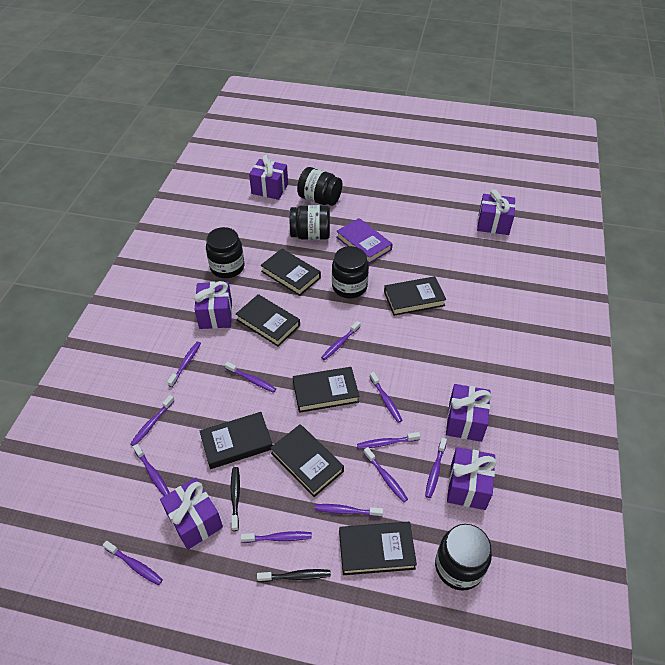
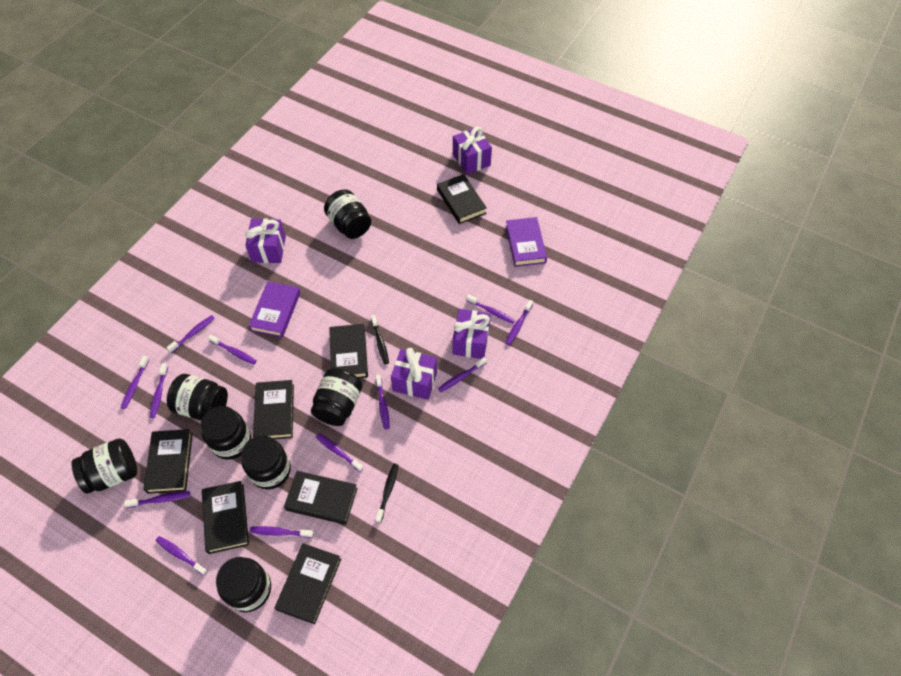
black jar: [206,227,244,278] [290,205,330,240] [297,167,342,206] [332,246,369,298] [435,524,492,590] = 5 -> [71,438,137,494] [167,374,228,421] [200,406,251,460] [216,557,271,612] [241,436,291,489] [311,368,362,426] [324,189,371,239] = 7
purple book: [336,218,392,264] = 1 -> [249,281,300,338] [506,217,547,267] = 2
purple gift: [160,478,223,550] [194,281,232,329] [249,155,288,200] [446,384,492,442] [447,447,497,510] [477,189,516,235] = 6 -> [245,218,286,263] [391,348,437,400] [452,309,491,359] [453,127,492,174] = 4

